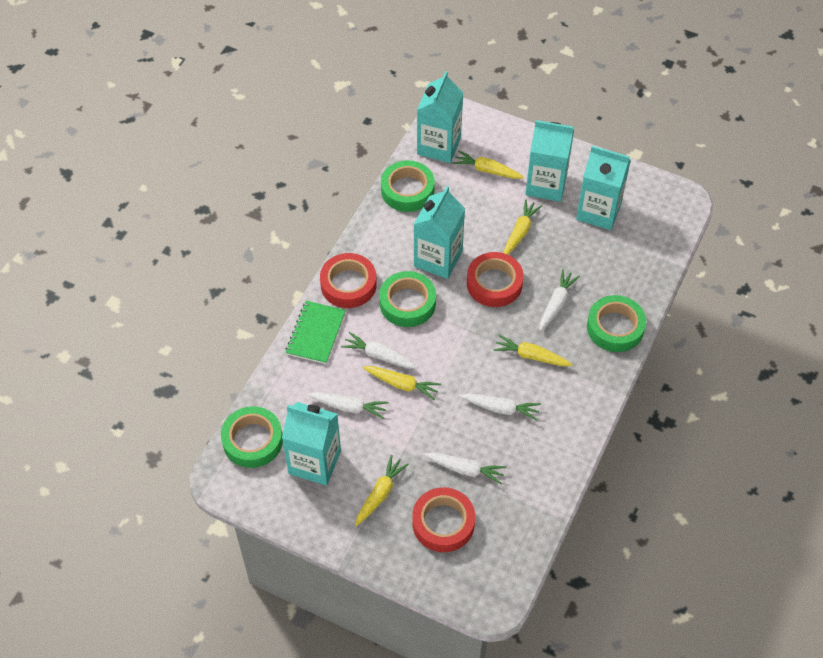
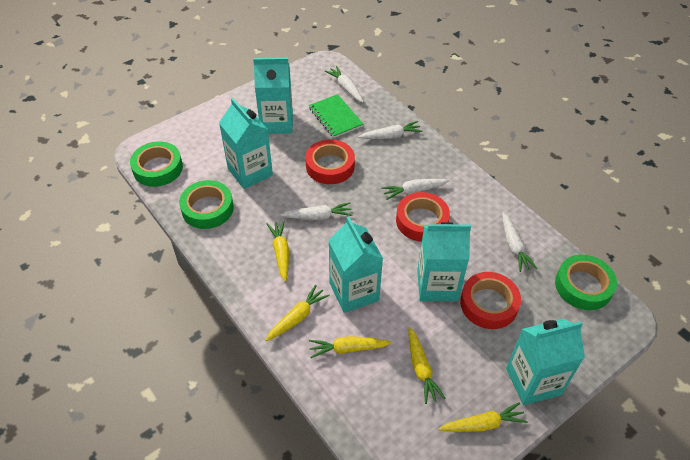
green tape: [221,406,283,468] [379,271,436,327] [381,160,435,212] [587,295,646,352] = 4 -> [130,141,183,187] [179,180,234,229] [555,255,617,310] = 3

